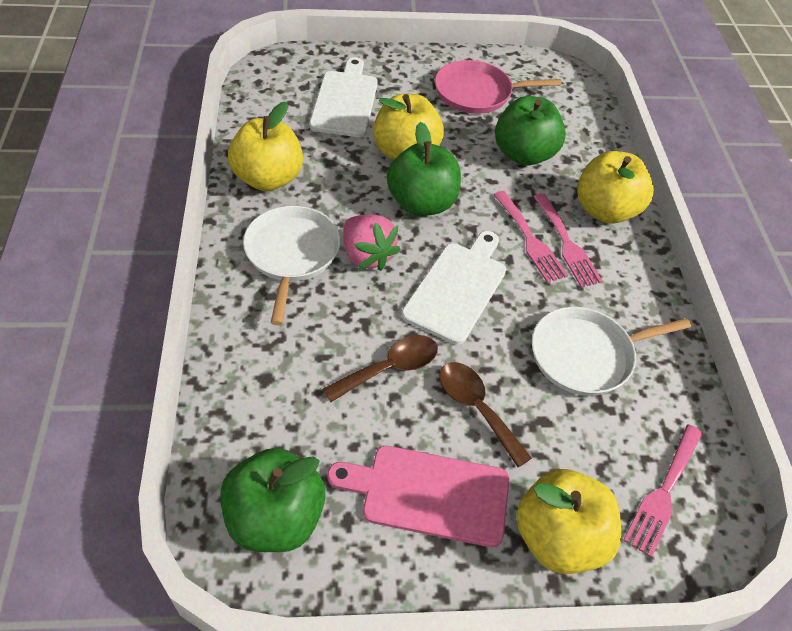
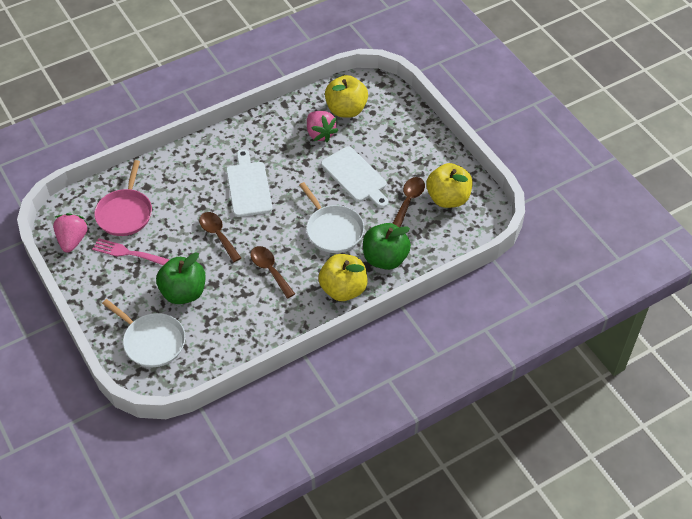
brown spoon: [323,335,438,402] [440,362,532,467] = 2 -> [199,212,241,262] [250,246,295,299] [392,177,425,228] = 3
green apple: [220,448,326,552] [387,122,461,216] [495,96,566,166] = 3 -> [156,252,205,304] [363,223,411,270] = 2
pink cutting board: [327,446,510,547] = 1 -> none = 0
pink fork: [493,191,568,283] [533,193,603,287] [623,424,703,557] = 3 -> [92,238,169,265] = 1
pink strawberry: [343,214,401,271] = 1 -> [53,213,88,253] [307,111,338,142] = 2
yellow apple: [228,102,303,191] [373,94,444,160] [516,469,621,574] [577,151,654,224] = 4 -> [318,254,367,301] [325,75,368,118] [426,163,473,208] = 3

